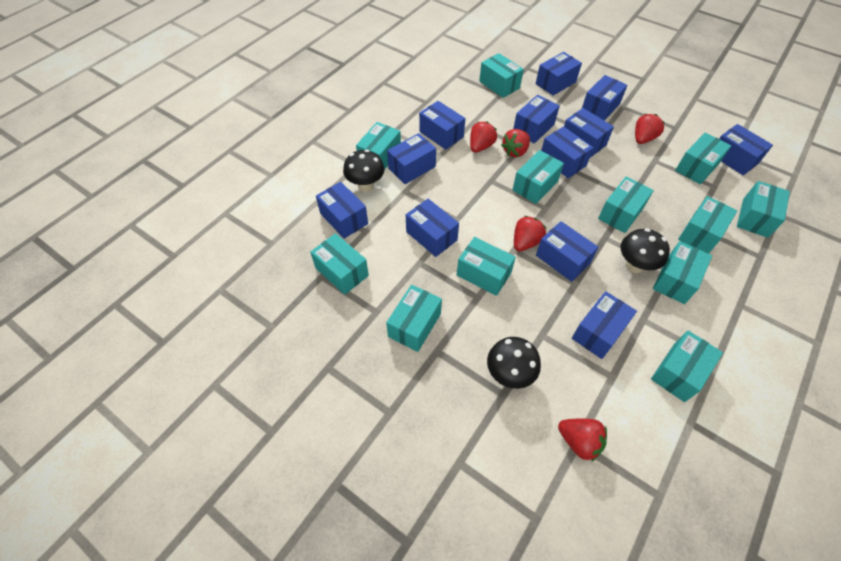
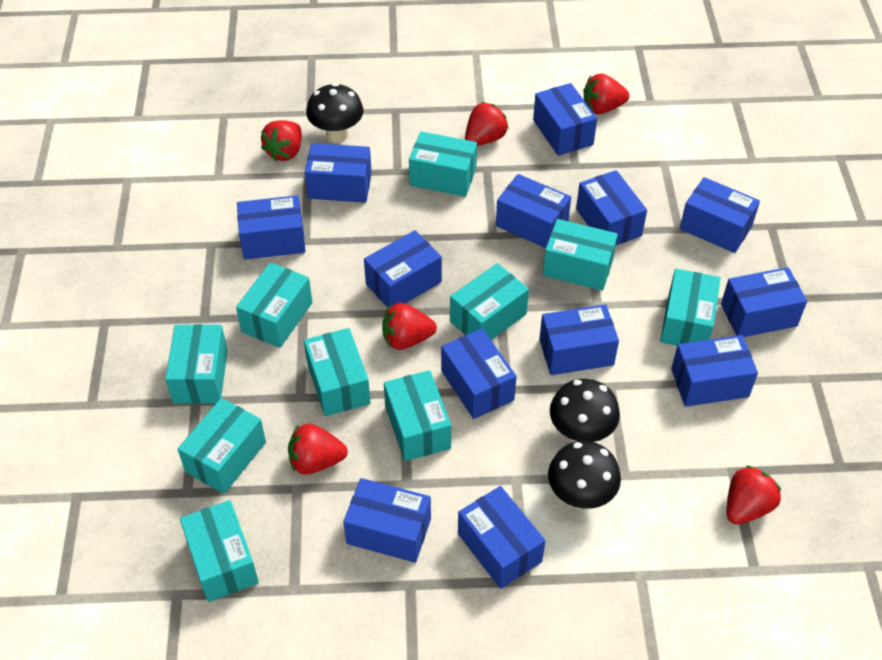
blue box: [316,182,368,239] [387,133,436,184] [406,199,459,257] [419,101,466,150] [513,95,560,144] [536,52,582,96] [536,221,598,282] [541,126,594,178] [564,108,614,158] [572,291,637,359] [582,75,628,121] [719,124,773,176] = 12 -> [237,195,306,260] [305,143,372,203] [343,478,431,563] [364,230,442,308] [441,328,517,419] [458,486,545,589] [496,174,571,248] [533,83,597,156] [539,304,619,375] [576,170,647,245] [671,335,758,407] [680,177,760,253] [721,267,807,337] = 13
red strawberry: [470,121,497,153] [501,129,530,157] [514,216,546,252] [558,418,607,462] [635,114,665,144] = 5 -> [261,120,302,162] [288,424,348,475] [382,303,437,350] [465,102,509,146] [583,73,629,114] [727,465,782,524] = 6
turquoise box: [310,233,369,295] [356,122,401,170] [386,285,442,352] [457,237,516,296] [479,53,524,98] [513,150,564,204] [598,177,654,233] [651,331,723,402] [653,241,712,304] [675,132,731,184] [678,196,737,254] [737,181,790,238] = 12 -> [165,324,228,404] [178,398,266,494] [180,500,259,602] [236,262,312,348] [304,328,370,416] [384,370,451,461] [409,131,477,197] [450,263,529,340] [543,219,618,291] [660,269,721,346] = 10

